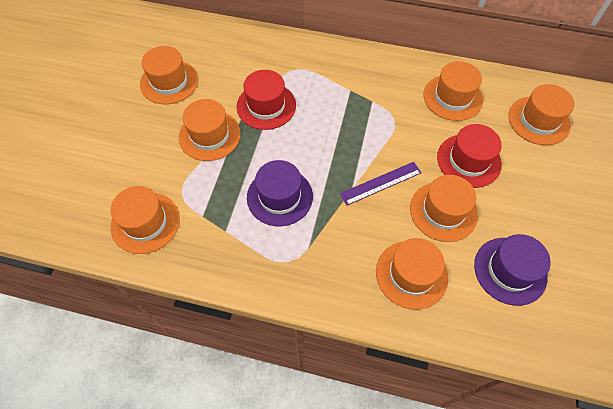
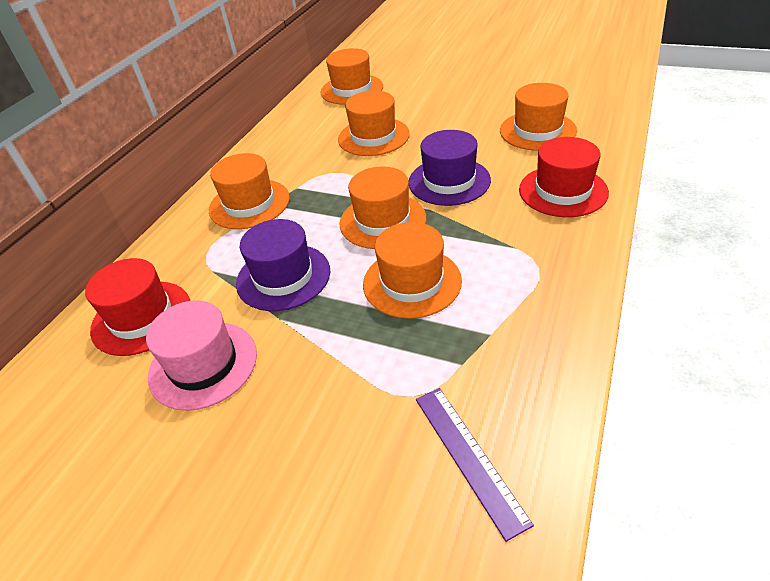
orange hat: [111,186,180,254] [140,46,198,104] [179,99,241,161] [376,238,448,310] [410,175,478,242] [424,61,483,121] [508,84,574,145] = 7 -> [209,153,290,229] [320,48,383,105] [338,91,410,156] [339,166,426,249] [363,222,462,319] [500,83,577,151] = 6
pink hat: none = 0 -> [146,300,257,411] = 1

